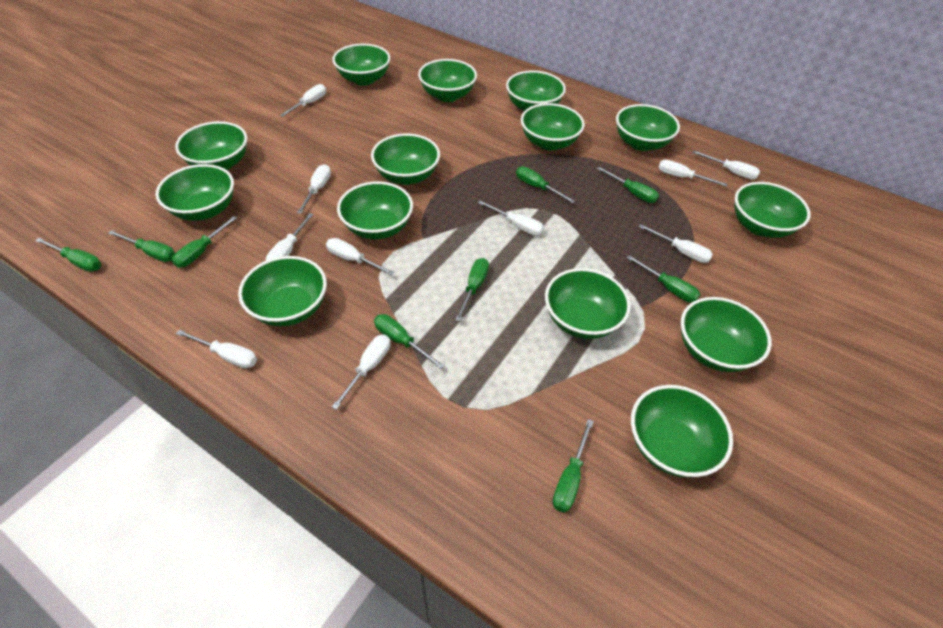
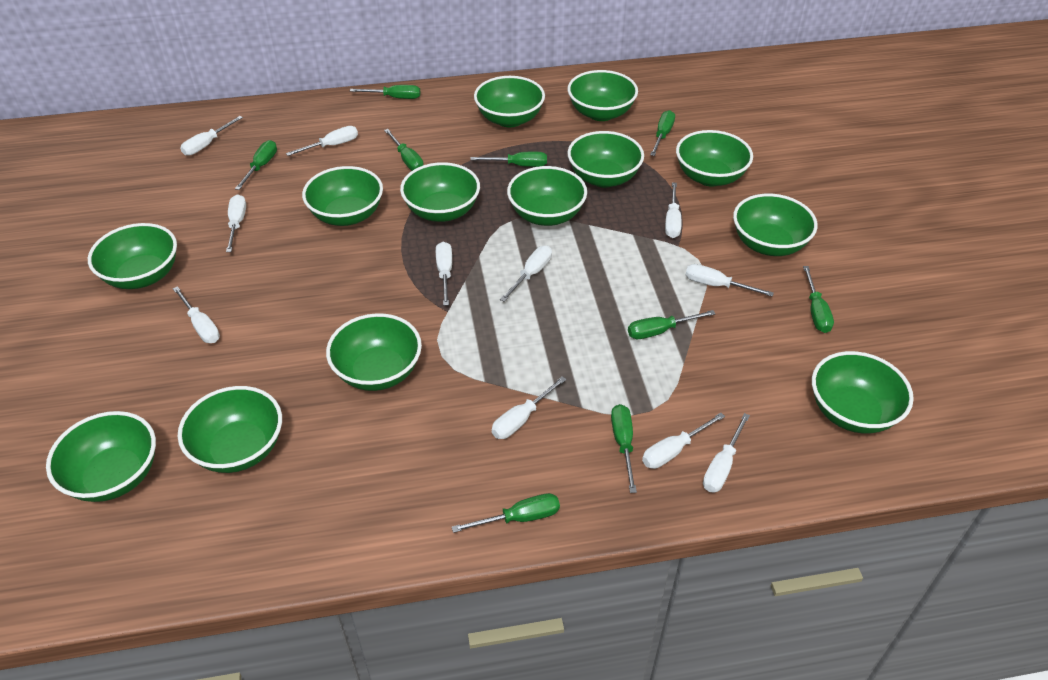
green bowl: [156,164,234,221] [175,121,247,170] [238,256,327,326] [332,44,390,86] [337,181,413,240] [371,133,440,185] [418,59,477,102] [506,70,566,111] [521,103,585,151] [545,268,631,339] [616,104,680,151] [631,385,733,477] [681,297,772,372] [735,182,811,238] = 14 -> [46,411,156,502] [88,223,177,289] [178,386,282,473] [302,166,383,226] [326,313,422,391] [400,162,480,222] [474,76,545,127] [507,166,587,226] [568,70,638,121] [568,131,644,187] [676,130,753,186] [733,194,818,256] [812,351,914,434] = 13
white screwdriver: [176,330,257,368] [266,213,314,261] [280,84,326,117] [297,164,331,214] [326,238,395,276] [332,335,390,410] [478,200,544,236] [639,224,713,263] [658,159,727,187] [692,151,760,179] = 10 -> [173,286,220,343] [180,116,243,156] [226,195,246,252] [286,126,358,156] [436,242,452,306] [492,376,566,439] [500,246,552,302] [642,413,725,469] [665,182,681,238] [686,264,774,297] [703,413,750,493] = 11

